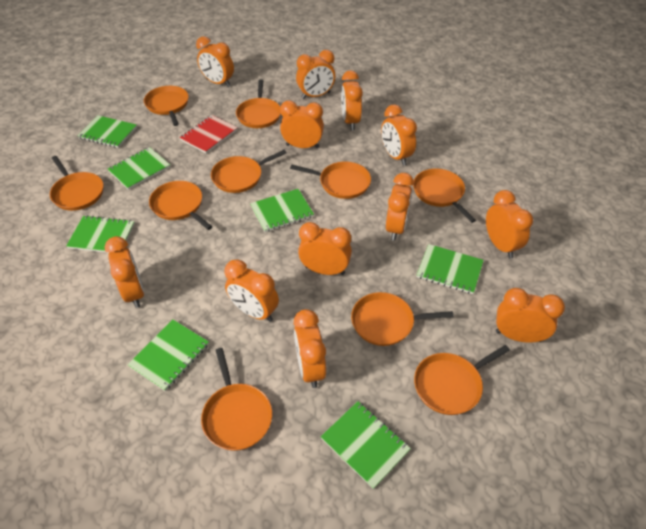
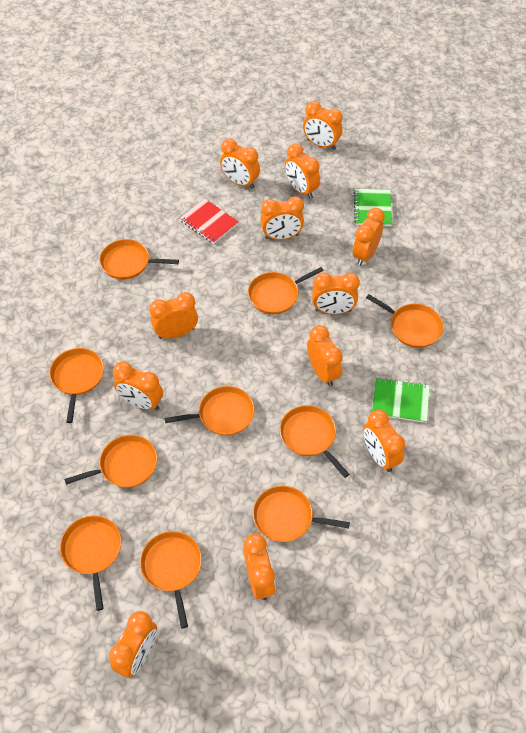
green notebook: [66,215,135,253] [77,115,137,148] [108,147,170,190] [128,320,209,391] [250,189,314,232] [321,401,411,489] [417,244,484,294] = 7 -> [353,189,392,226] [372,377,430,423] = 2

